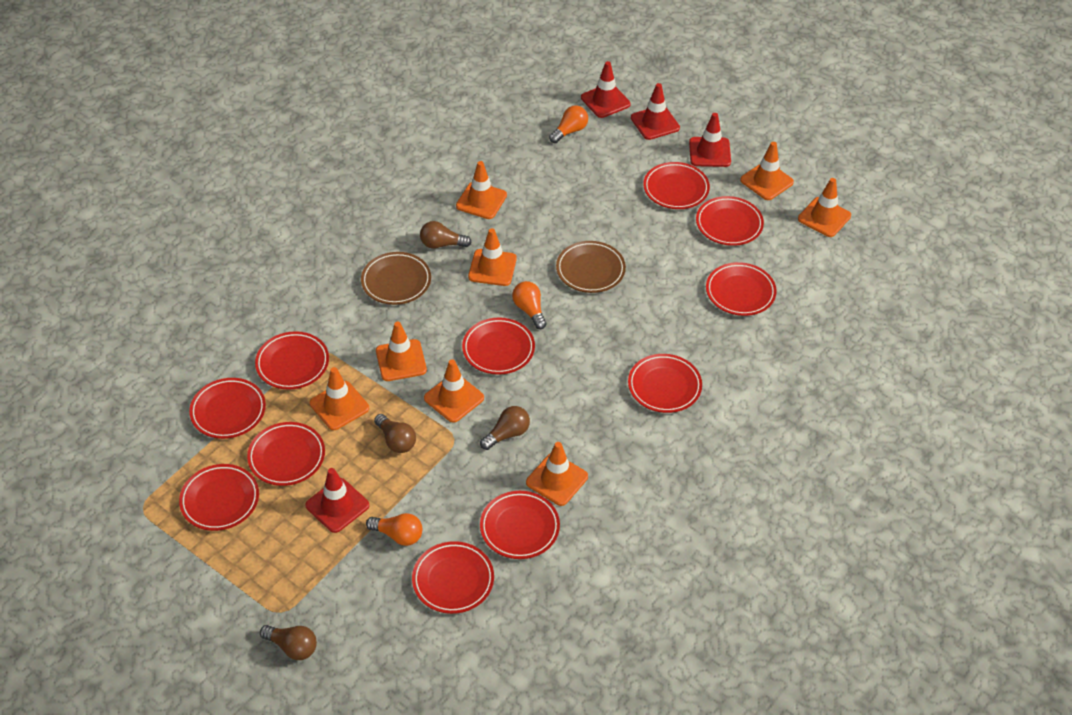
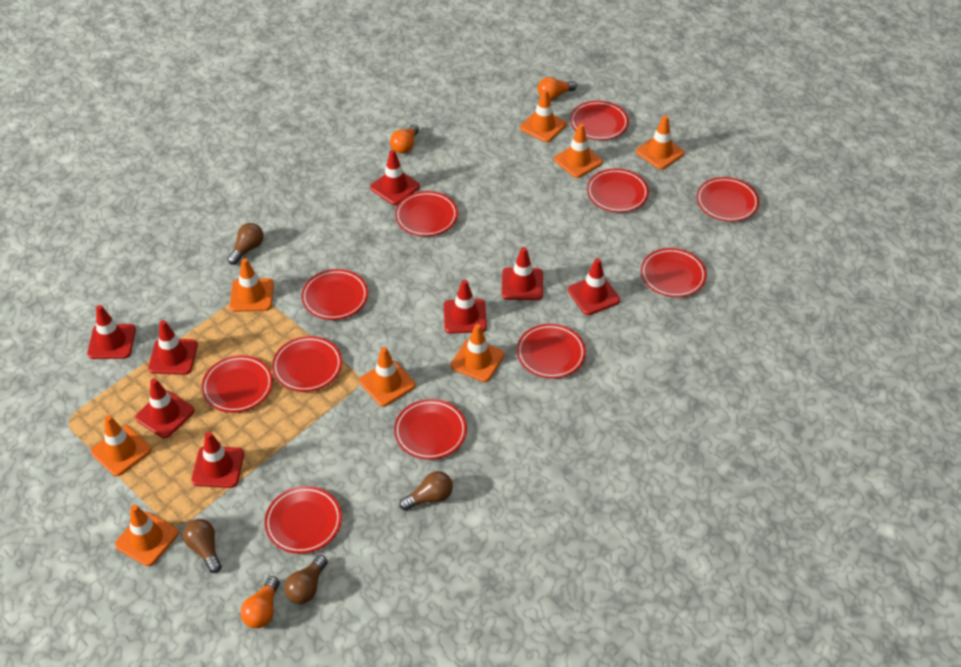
brown plate: [361,252,431,305] [556,241,626,293] = 2 -> none = 0
red traffic cone: [305,468,369,533] [581,61,630,118] [631,83,680,140] [689,113,731,167] = 4 -> [87,305,136,359] [135,378,195,438] [148,320,198,375] [191,432,244,488] [370,150,420,205] [444,280,487,334] [502,247,543,300] [568,258,620,315] = 8

